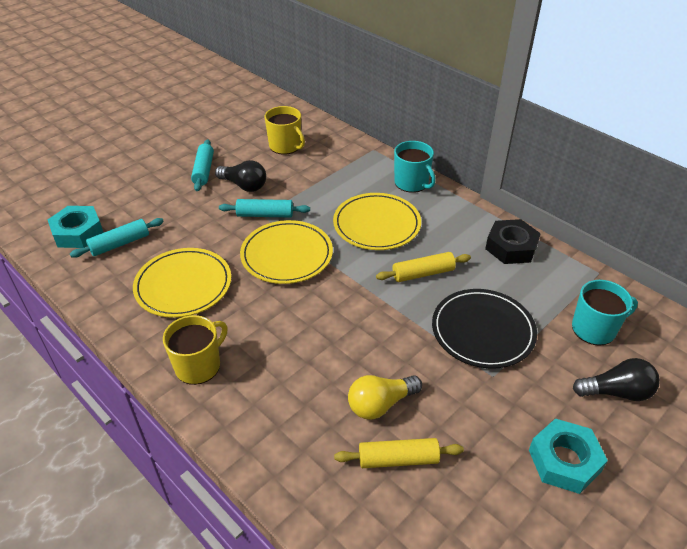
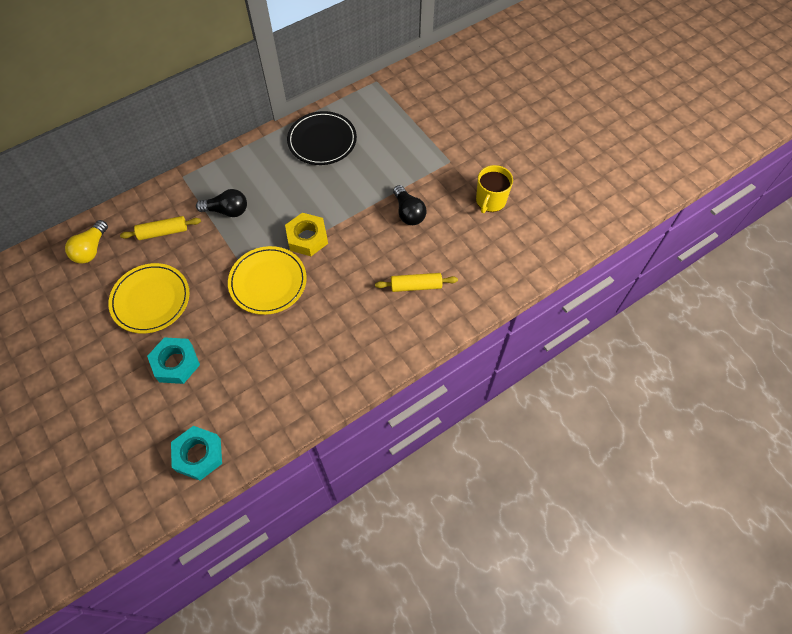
black nut: [485,219,541,264] = 1 -> none = 0
turquoise mug: [394,141,436,193] [572,280,638,346] = 2 -> none = 0
turquoise rolling pin: [70,218,164,258] [191,139,214,191] [219,199,310,218] = 3 -> none = 0
yellow mug: [163,315,228,385] [264,106,305,155] = 2 -> [476,165,513,213] = 1
yellow nut: none = 0 -> [285,213,328,256] = 1
yellow plate: [133,248,231,318] [240,220,333,284] [333,193,421,250] = 3 -> [108,263,189,334] [228,246,307,315] = 2

